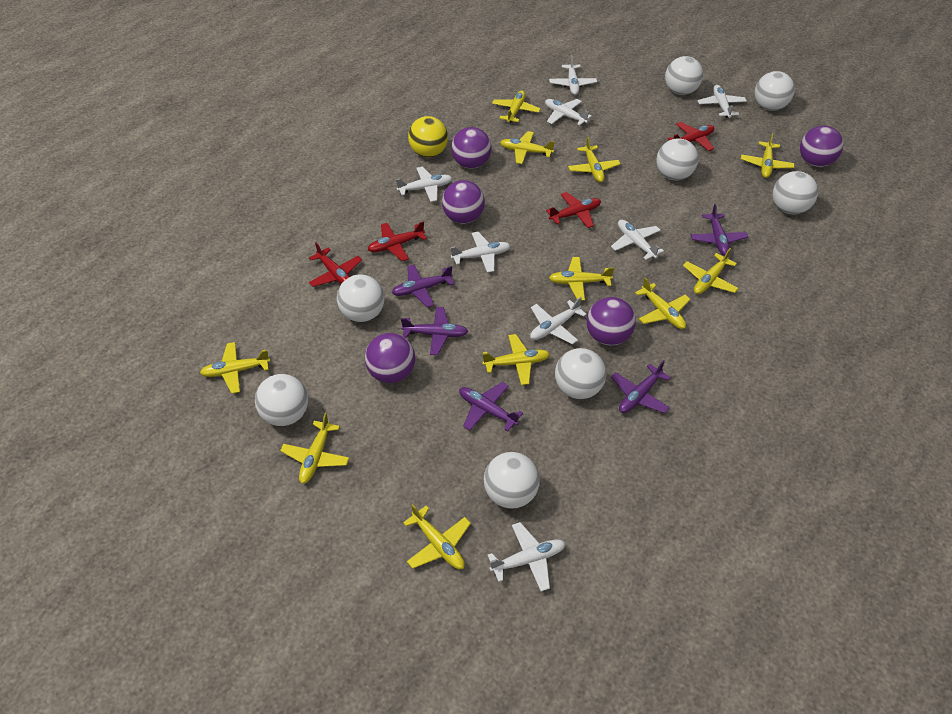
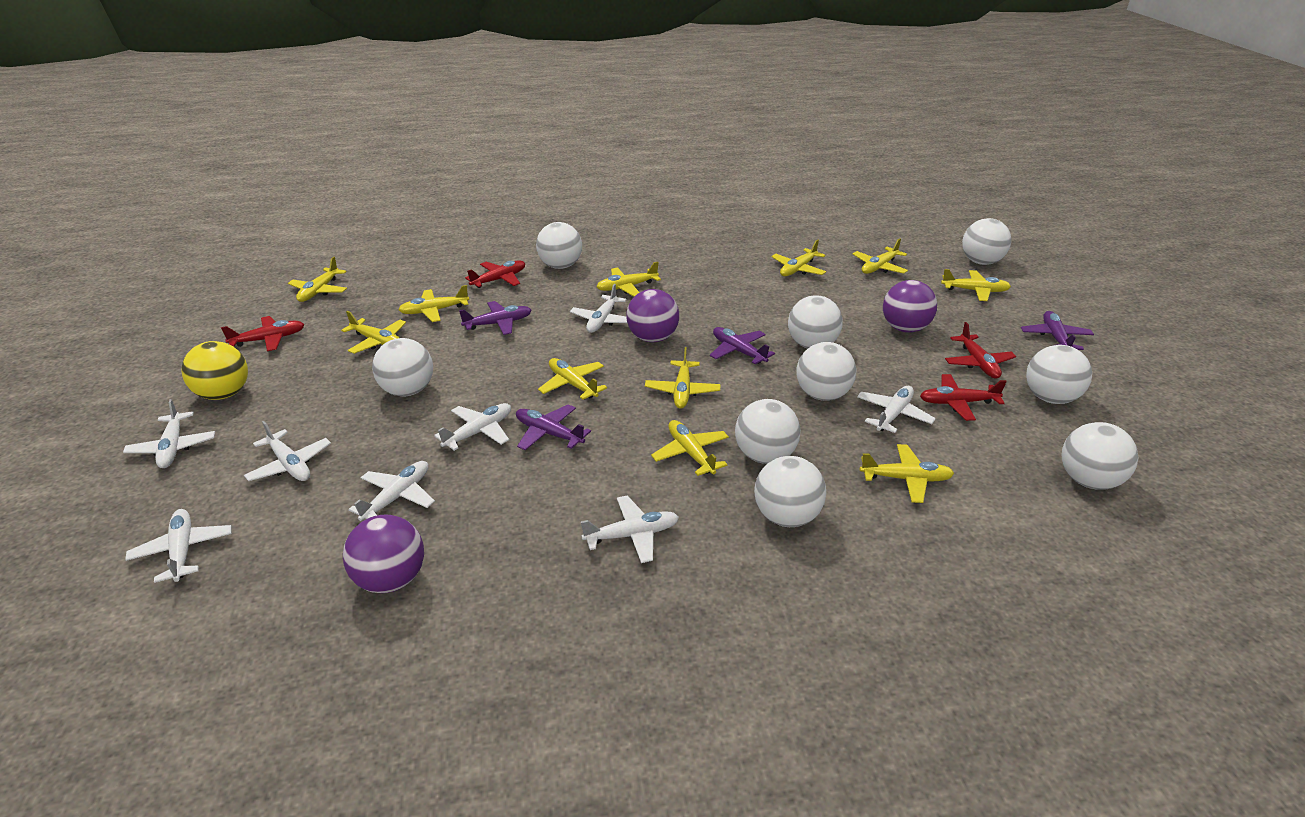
purple ball: [365,333,415,383] [442,180,485,224] [451,127,492,169] [587,297,636,346] [800,125,843,167] = 5 -> [343,515,424,593] [627,289,679,342] [883,280,937,333] = 3
purple plane: [392,264,454,307] [401,307,469,355] [459,382,523,431] [611,360,671,413] [691,204,748,256] = 5 -> [459,301,532,335] [516,404,591,450] [710,327,775,364] [1021,311,1094,350] = 4
white ball: [255,374,308,426] [337,274,385,322] [484,452,540,509] [555,348,606,399] [656,138,698,181] [665,56,703,95] [755,71,795,111] [773,171,818,214] = 8 -> [372,338,433,397] [536,222,582,269] [735,399,801,464] [754,456,826,527] [788,295,843,349] [796,342,856,401] [962,218,1011,265] [1026,345,1092,404] [1062,422,1139,490] = 9

